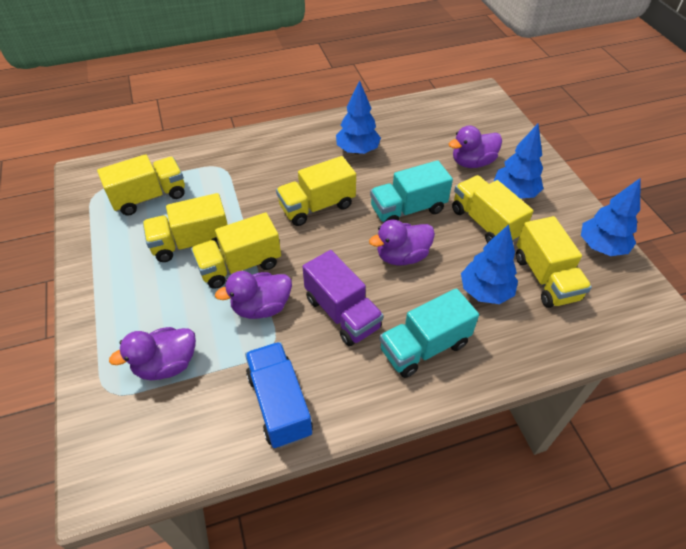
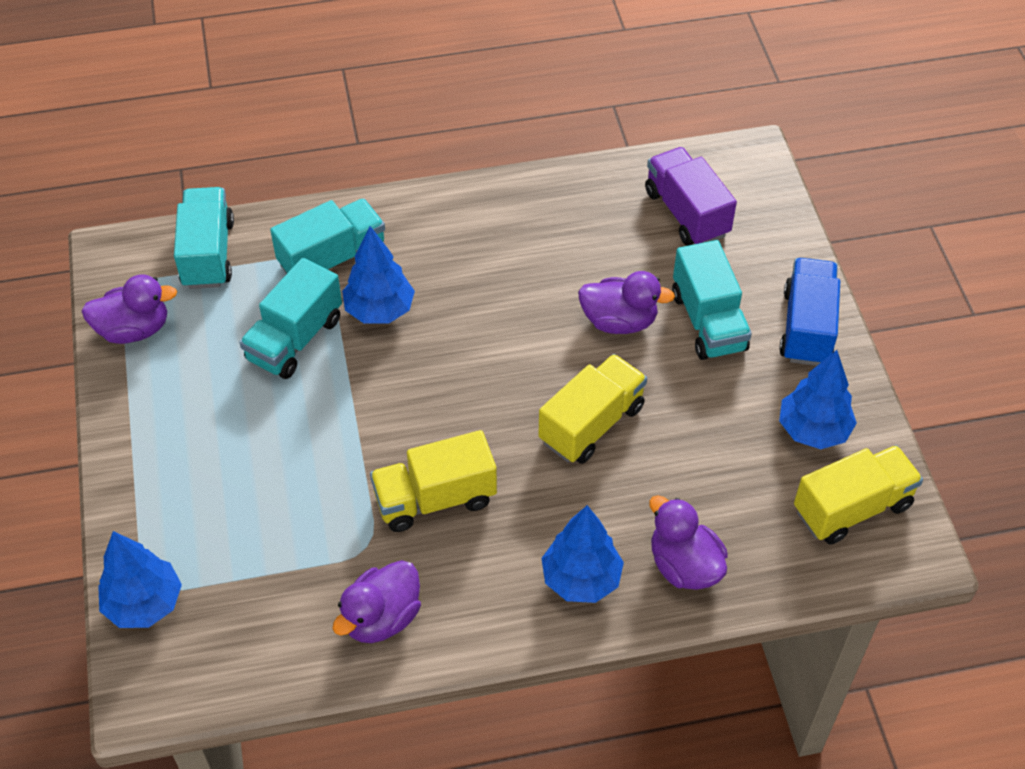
turquoise truck: [370,160,453,222] [380,288,479,378] = 2 -> [174,187,234,289] [239,258,342,379] [270,199,385,274] [672,240,752,360] = 4
yellow truck: [97,154,185,216] [143,193,228,262] [191,213,281,289] [276,156,356,226] [452,175,533,243] [516,216,592,308] = 6 -> [370,430,497,532] [538,354,647,464] [794,445,923,545] = 3

